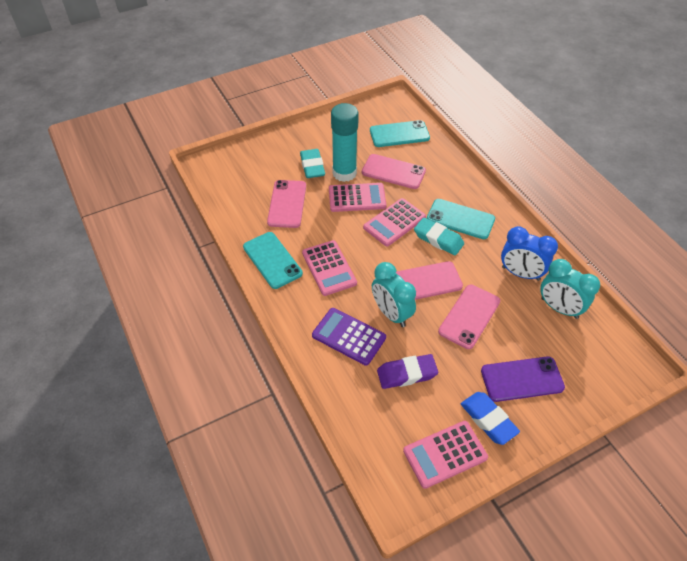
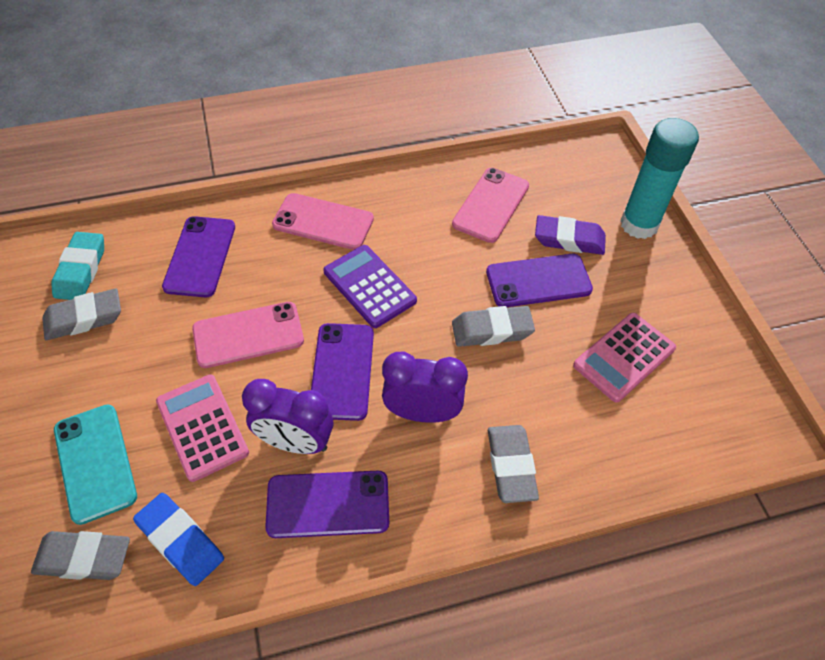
blue clock: [501,226,558,281] = 1 -> none = 0
grey eraser: none = 0 -> [31,531,130,580] [42,289,121,340] [452,306,535,347] [488,425,539,503] = 4
pink calculator: [302,240,357,296] [329,183,387,212] [363,198,426,246] [403,421,488,489] = 4 -> [156,374,249,482] [573,313,676,403] = 2
pink phone: [267,180,306,228] [362,154,426,189] [396,261,463,300] [438,284,500,349] = 4 -> [192,302,304,368] [272,193,374,250] [452,168,529,243] = 3
purple clock: none = 0 -> [242,379,333,454] [382,352,468,423] = 2
purple phone: [481,356,565,402] = 1 -> [162,216,235,297] [265,471,389,538] [311,323,374,421] [486,254,593,307] = 4
turquoise clock: [372,262,416,327] [540,259,600,319] = 2 -> none = 0
turquoise eraser: [300,149,325,178] [414,218,464,256] = 2 -> [51,232,104,300] = 1
turquoise phone: [243,232,303,289] [370,120,430,147] [427,199,495,239] = 3 -> [54,404,137,525] = 1

